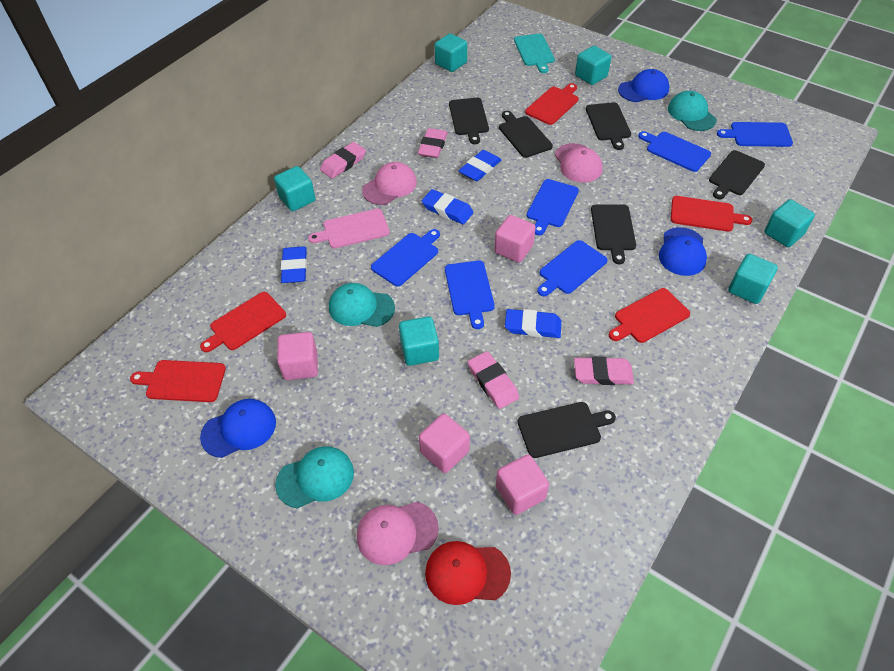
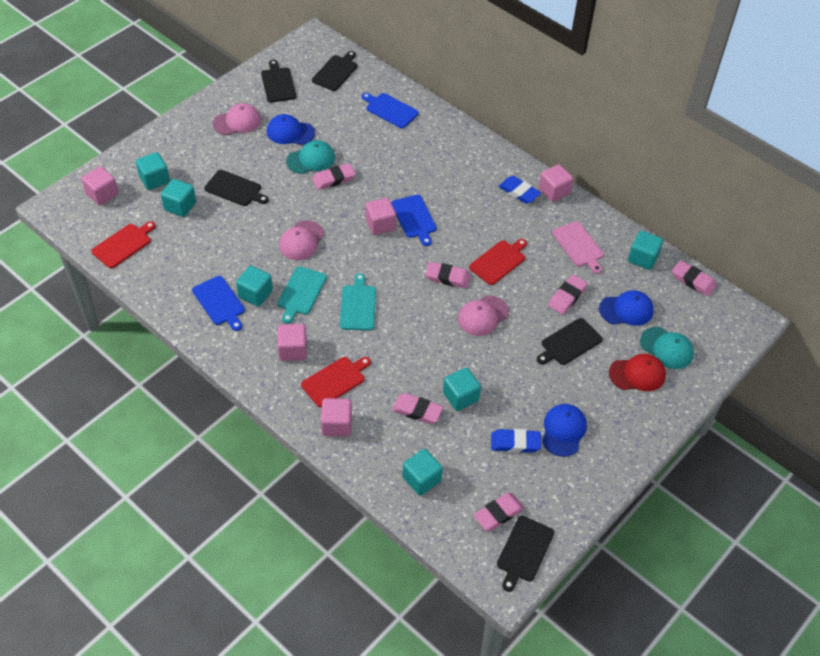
black cutting board: [449,98,489,144] [499,111,553,158] [518,402,616,458] [586,102,631,150] [591,204,636,264] [709,150,765,199] = 6 -> [204,170,269,206] [261,60,296,103] [312,51,357,91] [497,516,554,592] [537,318,603,365] = 5
blue cutting board: [371,229,440,286] [445,261,495,329] [527,179,579,235] [537,240,608,296] [638,131,711,172] [717,122,793,147] = 6 -> [192,276,245,331] [362,93,419,128] [391,195,437,246] = 3
blue eraser: [281,246,307,283] [422,189,473,224] [459,150,501,181] [505,309,561,338] = 4 -> [491,429,541,453] [498,176,541,204] = 2
pink cube: [277,332,318,380] [419,414,470,473] [494,215,536,263] [496,454,549,515] = 4 -> [81,166,119,205] [277,324,307,361] [321,398,352,437] [365,198,396,235] [539,164,573,202] = 5
pink eraser: [320,142,366,179] [418,128,448,158] [468,351,519,409] [574,357,634,385] = 4 -> [312,163,356,190] [392,393,443,424] [425,262,471,288] [473,493,525,531] [548,275,588,314] [672,260,717,296] = 6
red cutting board: [130,360,226,402] [200,292,286,352] [525,83,579,125] [609,288,690,343] [671,196,752,232] = 5 -> [91,221,156,269] [301,357,371,407] [469,239,527,285] = 3
turquoise cap: [275,446,354,508] [329,283,395,327] [668,91,716,131] = 3 -> [286,140,335,174] [640,327,694,369] = 2
turquoise cutting board: [514,34,555,73] = 1 -> [277,266,327,324] [340,273,376,331] = 2

